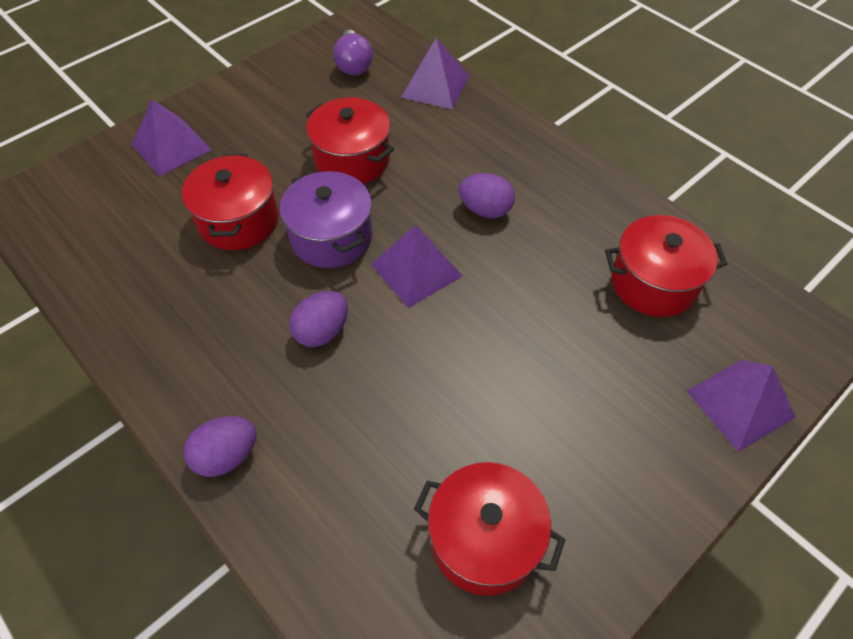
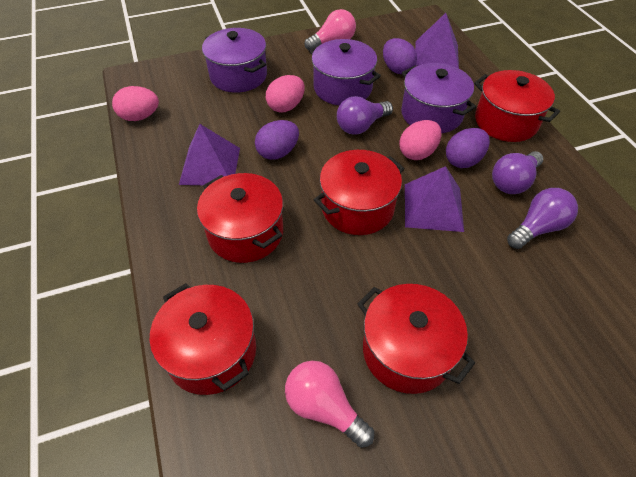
pink egg: none = 0 -> [112,86,159,121] [266,75,305,113] [399,120,442,160] = 3
pink light bulb: none = 0 -> [285,361,374,448] [304,9,356,51] = 2
purple light bulb: [333,30,373,75] = 1 -> [337,96,393,135] [492,151,543,194] [507,188,578,249] = 3
purple pot: [280,171,372,268] = 1 -> [202,28,267,93] [309,39,381,106] [401,63,476,133] = 3
purple pyramid: [132,99,212,177] [371,225,463,308] [401,38,469,109] [686,360,796,452] = 4 -> [179,124,240,185] [405,166,464,232] [415,13,459,68] = 3
red pot: [182,154,278,250] [305,97,394,184] [414,462,566,596] [605,215,727,317] = 4 -> [149,283,256,395] [197,173,283,263] [314,150,405,235] [358,284,475,394] [474,70,560,142] = 5

